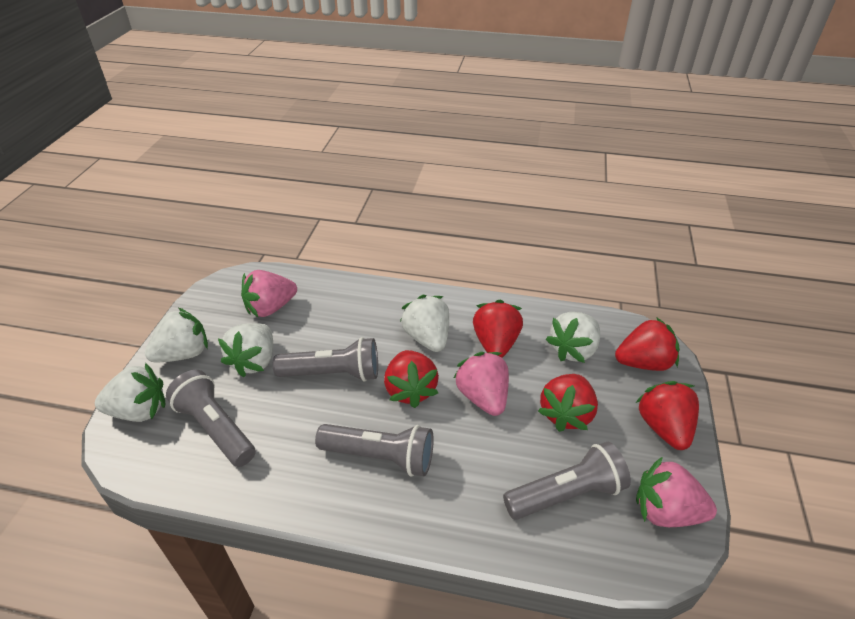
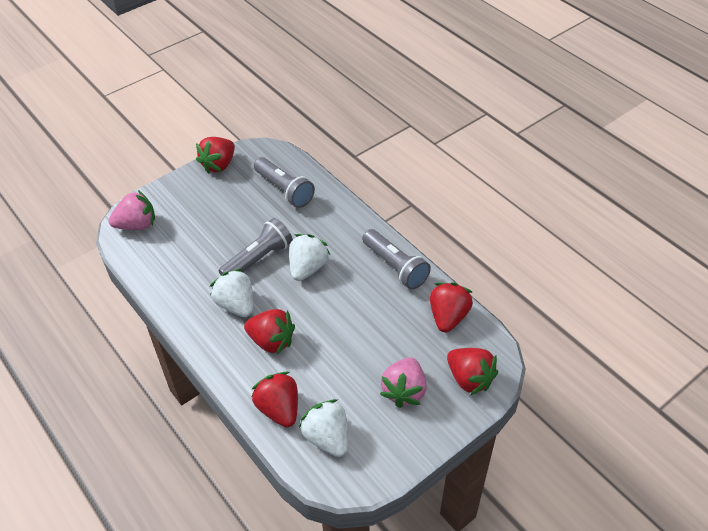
grey flashlight: [166,370,256,467] [273,337,378,382] [315,424,434,476] [503,442,631,520] = 4 -> [218,218,293,275] [254,157,315,208] [362,229,431,290] = 3
pink strawberry: [241,270,297,318] [453,352,509,416] [636,457,717,527] = 3 -> [109,190,155,230] [380,357,427,408] = 2
white strawberry: [95,363,165,422] [145,308,208,362] [218,323,273,378] [400,295,449,352] [546,312,600,363] = 5 -> [210,269,253,317] [289,234,330,281] [299,399,348,457] = 3

